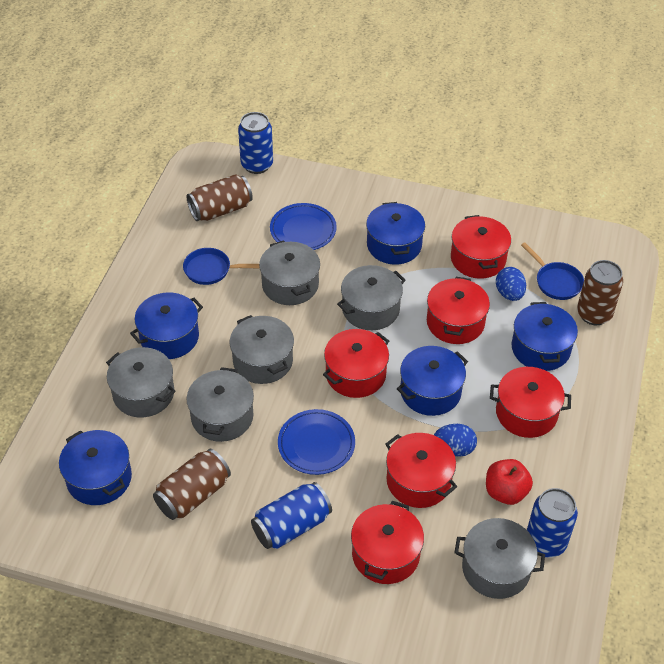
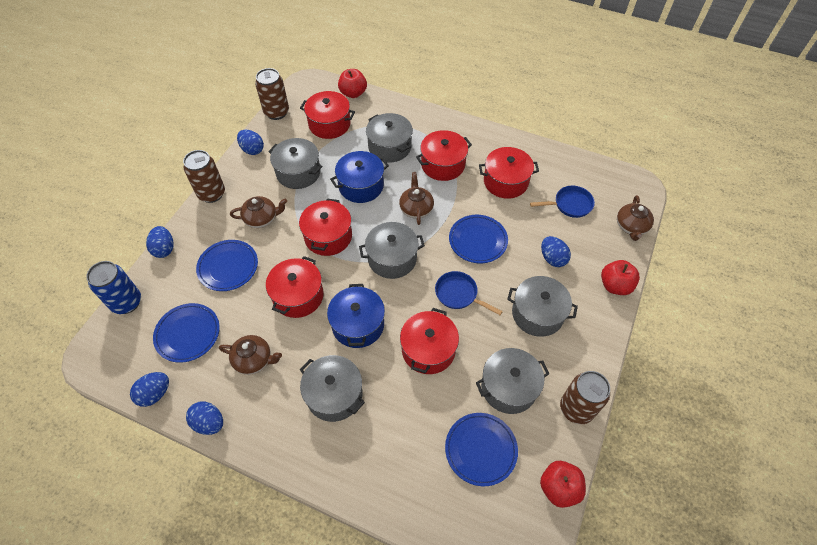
blue can: [238,112,273,174] [251,482,332,549] [527,488,578,558] = 3 -> [86,261,141,314] = 1
blue egg: [434,424,477,457] [496,267,526,301] = 2 -> [130,372,169,407] [146,226,174,258] [186,401,223,435] [237,130,264,155] [541,236,571,267] = 5
blue plate: [270,203,337,250] [278,409,355,475] = 2 -> [153,303,220,363] [196,240,258,291] [445,413,518,486] [449,215,508,263] = 4
blue pot: [59,430,132,505] [130,292,203,359] [366,202,425,265] [397,346,468,416] [511,302,578,371] = 5 -> [327,284,385,348] [330,151,389,203] = 2
brown teapot: none = 0 -> [219,335,282,375] [230,196,287,228] [399,172,434,225] [617,195,654,241] = 4
red apple: [486,459,533,505] = 1 -> [338,69,367,98] [540,461,586,508] [601,260,640,295] = 3

